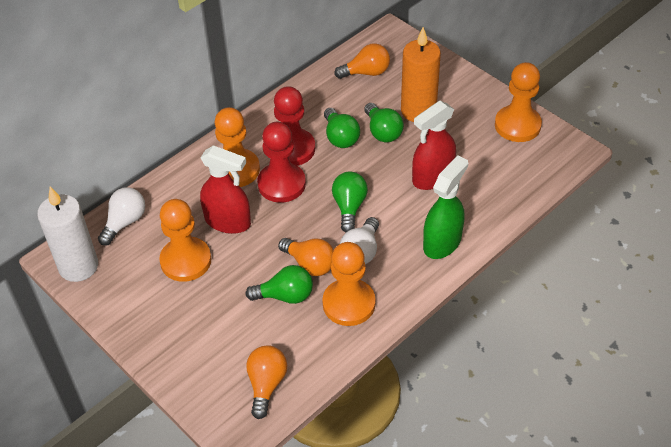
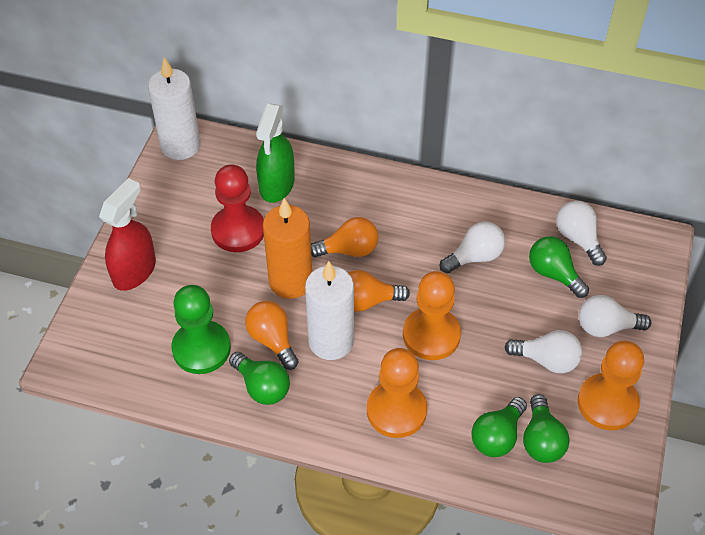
green pawn: none = 0 -> [172,285,231,374] = 1
orange pawn: [159,199,212,282] [215,107,260,187] [322,242,376,326] [495,62,542,142] = 4 -> [367,348,427,438] [403,271,461,360] [578,341,644,430] = 3
red pawn: [257,122,306,203] [274,86,315,166] = 2 -> [211,164,264,252] = 1
red spray bottle: [200,145,251,234] [412,101,456,190] = 2 -> [99,178,156,291] = 1
white candle: [37,187,98,282] = 1 -> [148,57,200,160] [305,261,354,360] = 2
white light bulb: [98,187,145,246] [340,217,379,264] = 2 -> [439,222,505,273] [504,330,582,373] [556,201,607,266] [579,295,651,337] = 4

